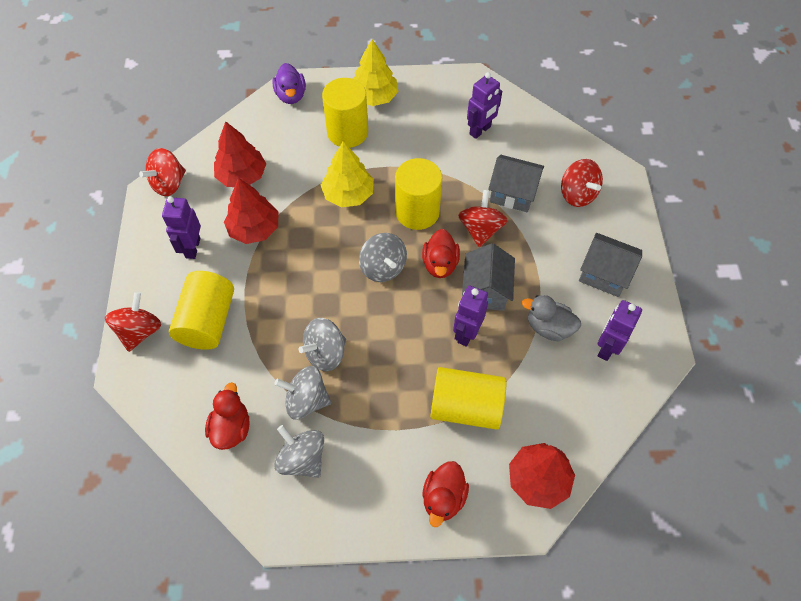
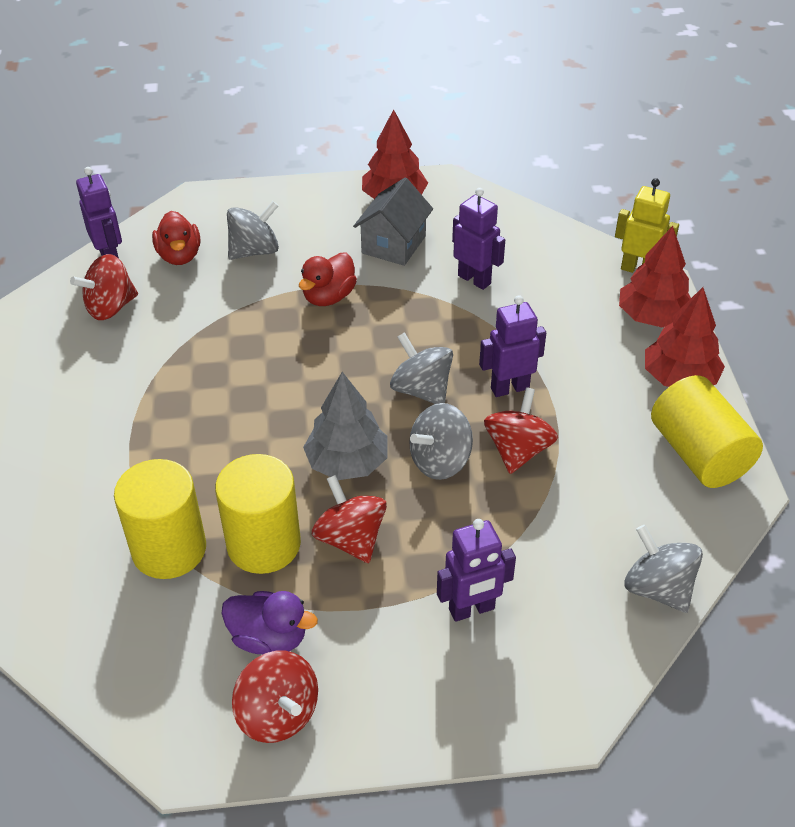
grey duck: [522,295,581,341] = 1 -> none = 0
grey house: [462,243,515,311] [488,155,544,212] [579,233,642,297] = 3 -> [353,178,433,266] = 1
grey tree: none = 0 -> [303,372,388,480] = 1
red duck: [205,382,250,450] [422,229,460,278] [422,461,469,527] = 3 -> [152,211,200,265] [299,253,357,306] = 2
yellow cylinder: [169,271,234,350] [322,78,368,148] [395,158,442,230] [430,367,506,430] = 4 -> [114,459,206,579] [215,454,301,574] [651,375,763,488] = 3
yellow robot: none = 0 -> [615,178,679,273] = 1
yellow tree: [321,141,374,207] [353,39,399,106] = 2 -> none = 0

